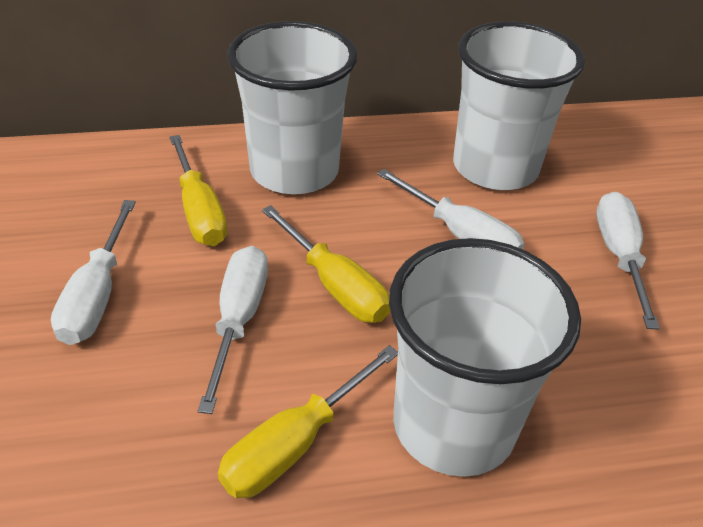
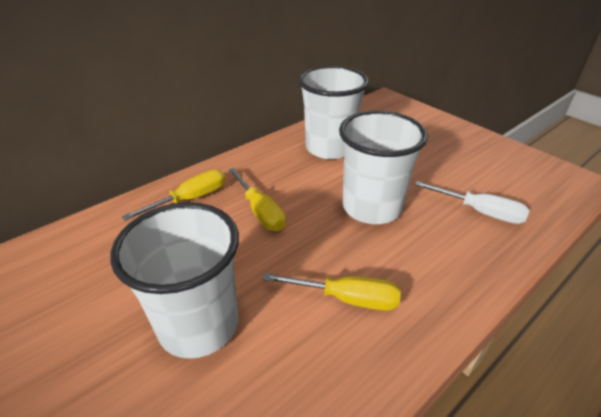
white screwdriver: [51,200,136,345] [198,246,268,414] [377,169,525,250] [596,192,660,330] = 4 -> [415,181,530,224] = 1

